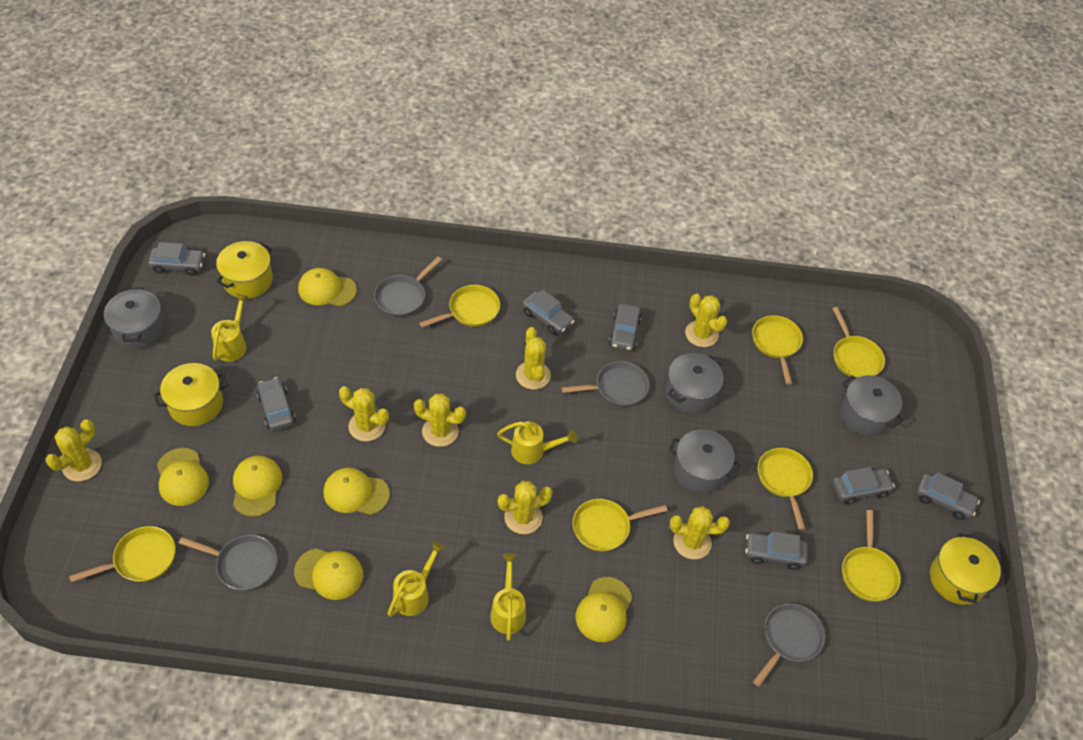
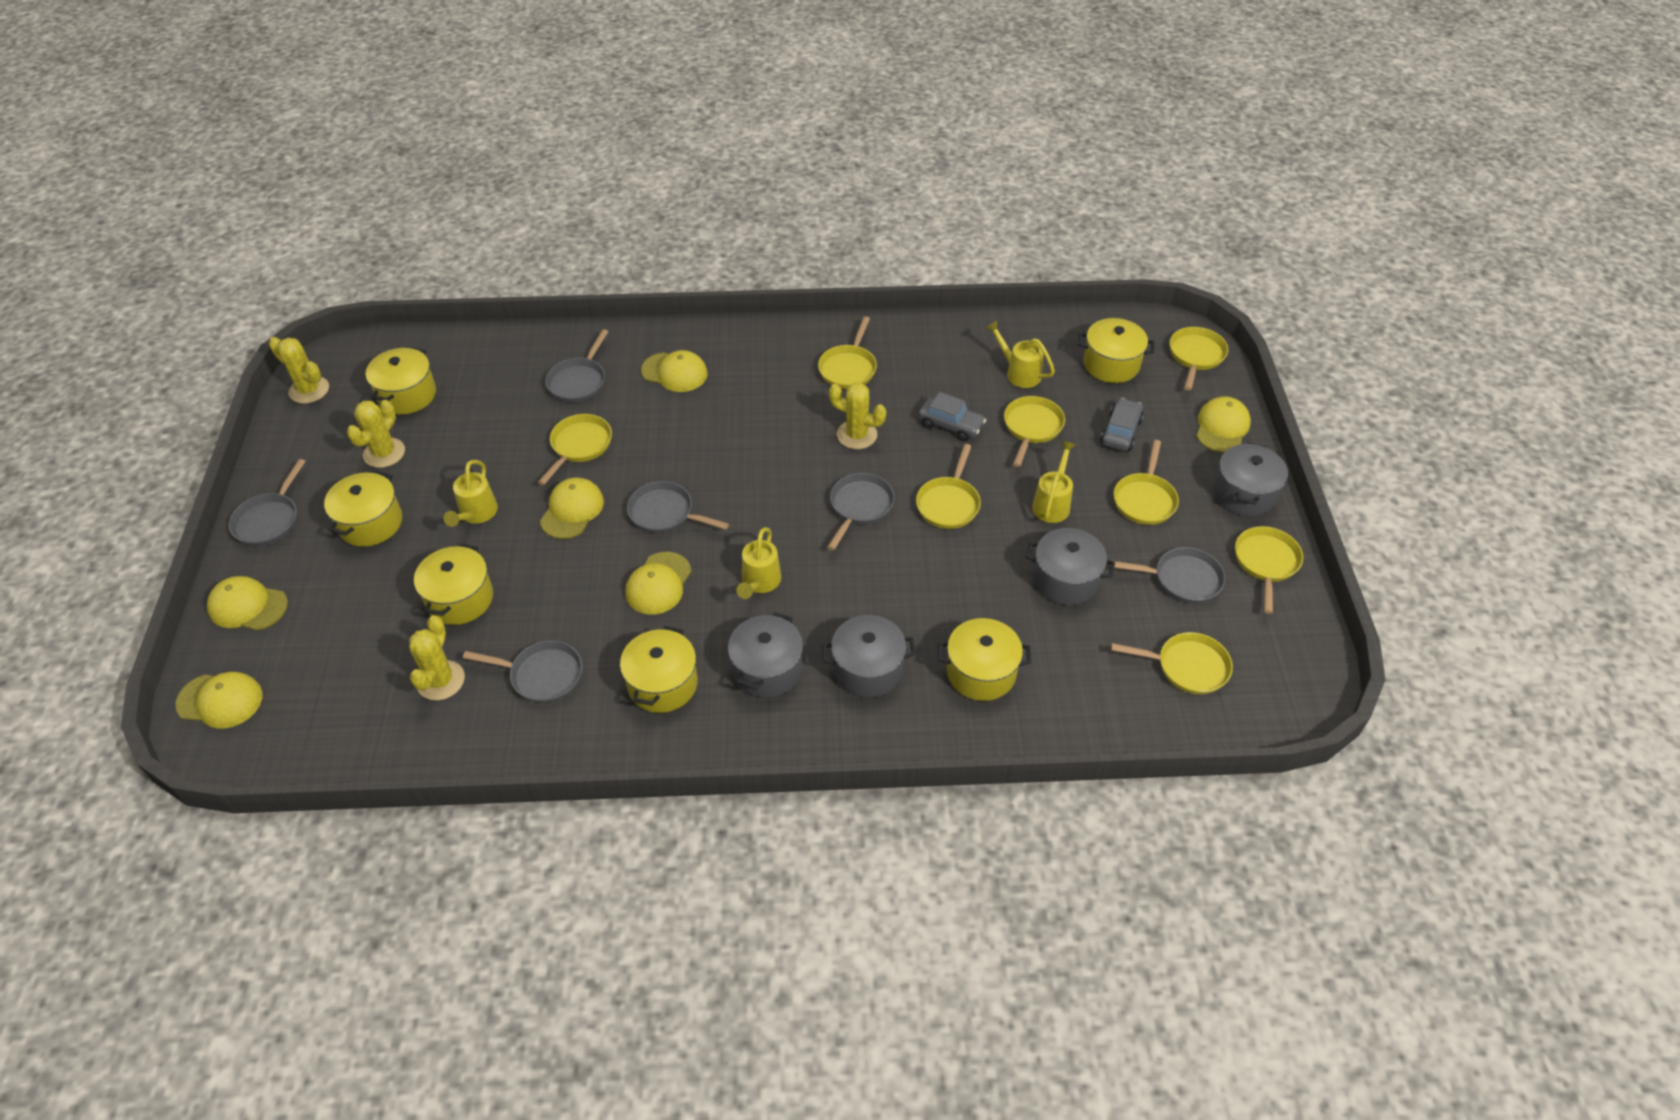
grey car: [148,242,205,276] [257,377,296,431] [522,289,575,335] [609,304,641,351] [745,531,808,570] [832,467,895,505] [916,472,980,520] = 7 -> [919,392,986,441] [1100,398,1144,451] = 2
grey pan: [179,535,277,591] [374,257,442,317] [561,361,649,407] [753,603,825,687] = 4 -> [229,459,306,546] [463,640,583,703] [545,329,608,403] [627,481,729,533] [828,473,895,550] [1110,547,1225,604] = 6
yellow cactus: [46,419,102,481] [339,386,389,441] [414,394,466,447] [497,481,553,534] [516,327,551,390] [670,506,730,559] [685,293,727,347] = 7 -> [269,337,329,404] [347,400,405,468] [409,616,465,700] [829,383,886,449] = 4
yellow pan: [69,526,175,582] [420,285,500,328] [573,499,668,552] [752,315,803,384] [758,448,813,530] [832,307,885,378] [842,510,901,602] = 7 -> [538,414,612,485] [818,316,877,389] [916,444,981,529] [1004,396,1065,467] [1111,632,1233,694] [1114,440,1179,525] [1170,327,1228,390] [1235,526,1303,614] = 8
yellow pot: [154,363,228,426] [216,241,273,299] [930,533,1001,605] = 3 -> [324,471,402,547] [365,347,436,414] [414,544,493,625] [620,626,698,713] [938,618,1031,701] [1078,318,1154,383] = 6

